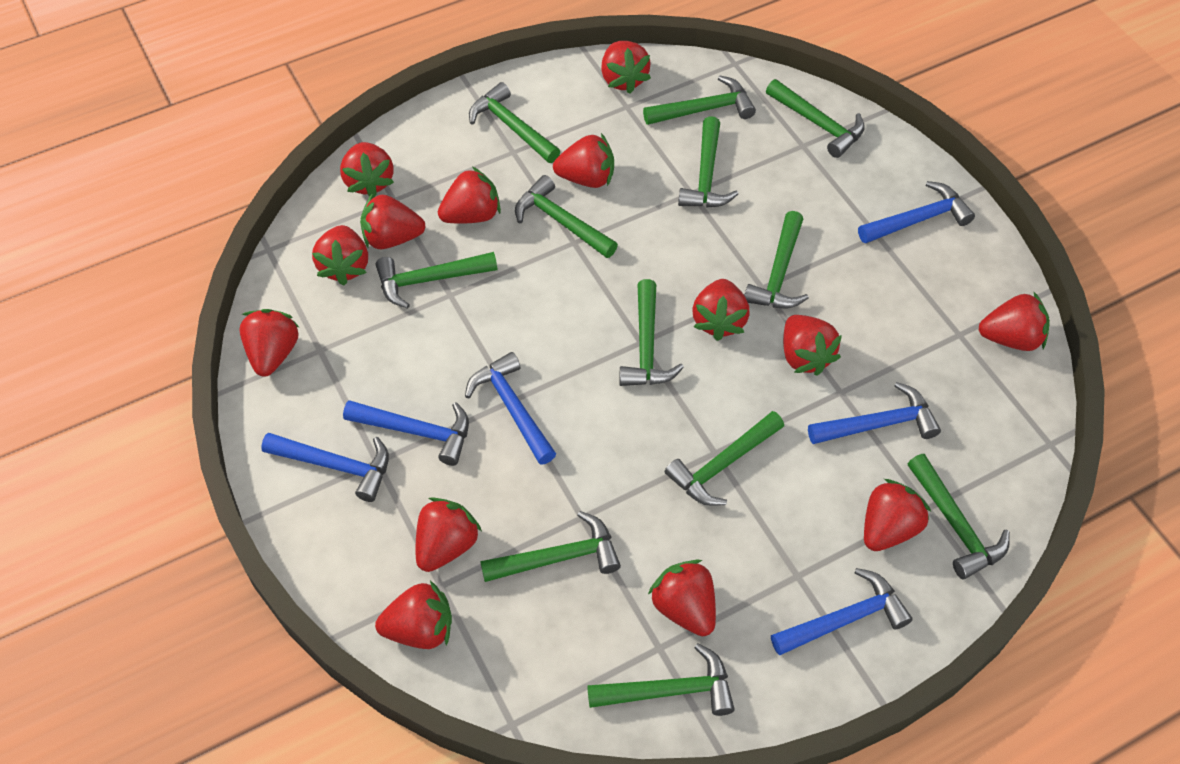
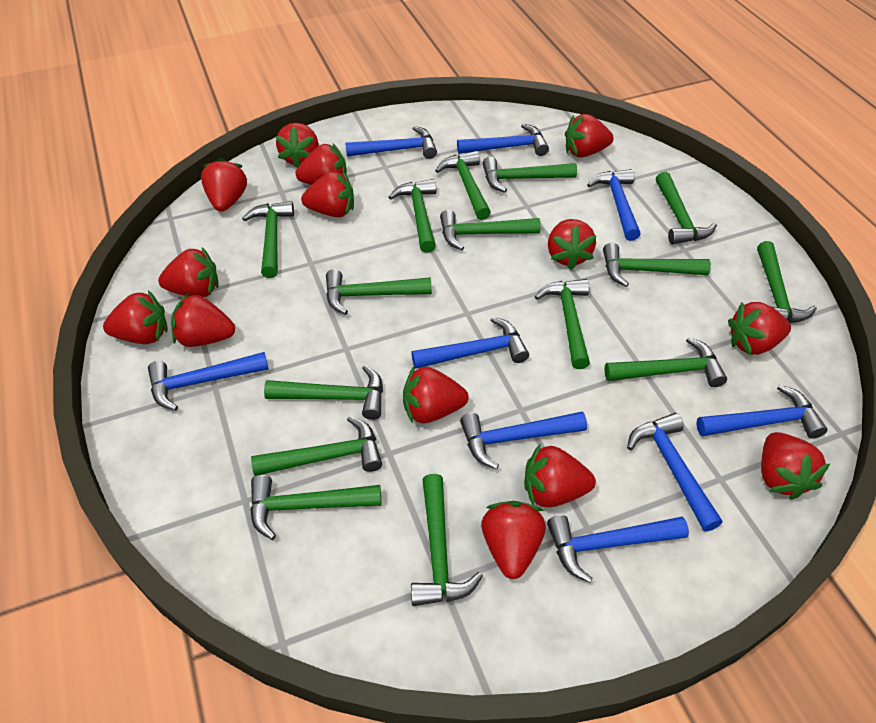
blue hammer: [261,433,389,502] [343,400,469,466] [465,352,556,465] [771,568,913,655] [808,382,941,444] [858,181,975,244] = 6 -> [148,352,269,411] [345,126,437,159] [411,317,529,369] [457,124,549,156] [460,412,587,469] [547,515,689,583] [587,169,641,241] [627,413,722,532] [696,384,827,439] = 9
green hammer: [376,252,497,309] [469,82,560,163] [480,511,621,582] [515,175,618,258] [587,643,735,716] [619,279,684,386] [643,75,756,125] [665,411,784,506] [678,116,738,208] [744,211,809,309] [766,79,865,158] [908,454,1010,579] = 12 -> [242,201,294,278] [250,475,382,540] [251,416,382,476] [264,365,383,420] [326,269,432,315] [388,179,436,253] [411,474,483,606] [435,151,491,220] [440,210,541,250] [482,157,577,193] [535,279,590,369] [603,243,711,287] [604,337,727,387] [656,172,717,244] [757,241,817,323] = 15

